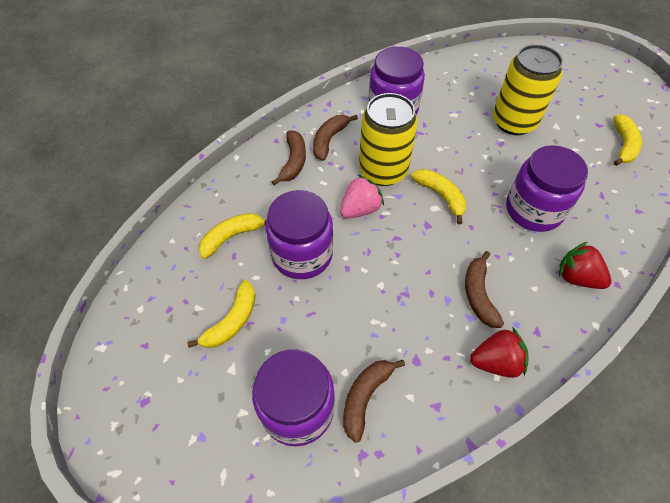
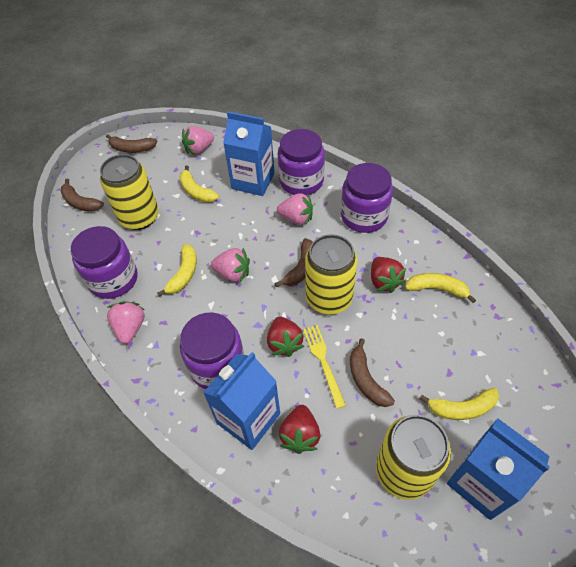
blue carton: none = 0 -> [203,352,280,450] [223,112,275,196] [447,418,550,520] = 3
pink strawberry: [340,174,384,218] = 1 -> [107,301,145,344] [182,126,214,155] [211,248,250,282] [277,193,313,225] = 4
red strawberry: [470,327,529,378] [559,242,611,289] = 2 -> [267,317,304,357] [279,405,320,454] [371,257,406,293] = 3
yellow can: [359,93,418,186] [493,44,563,135] = 2 -> [100,154,159,230] [305,234,358,315] [376,415,451,500] = 3
yellow fork: none = 0 -> [303,325,346,409] = 1

